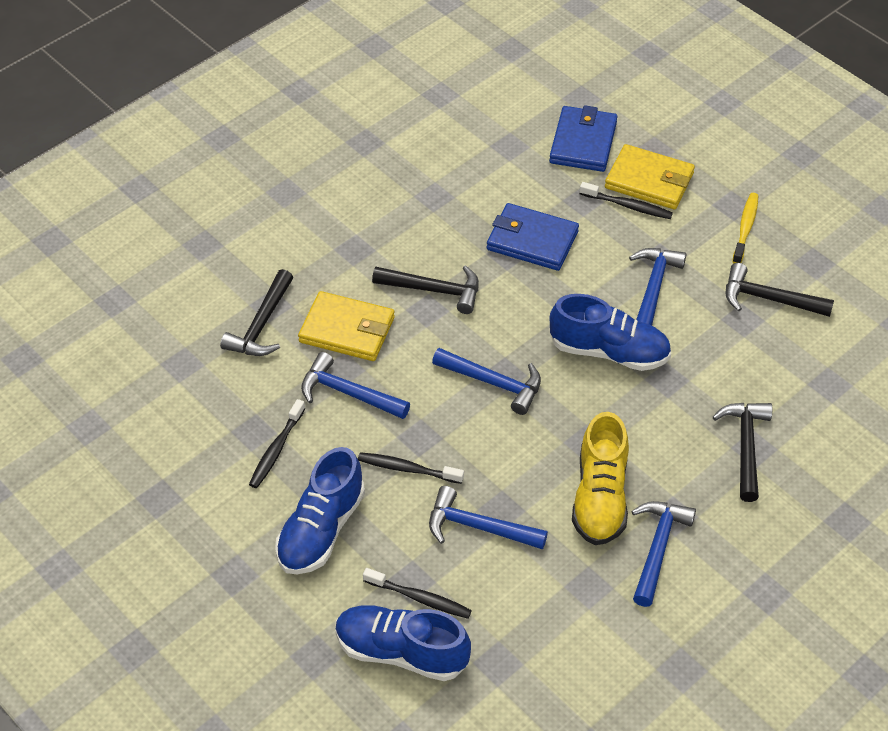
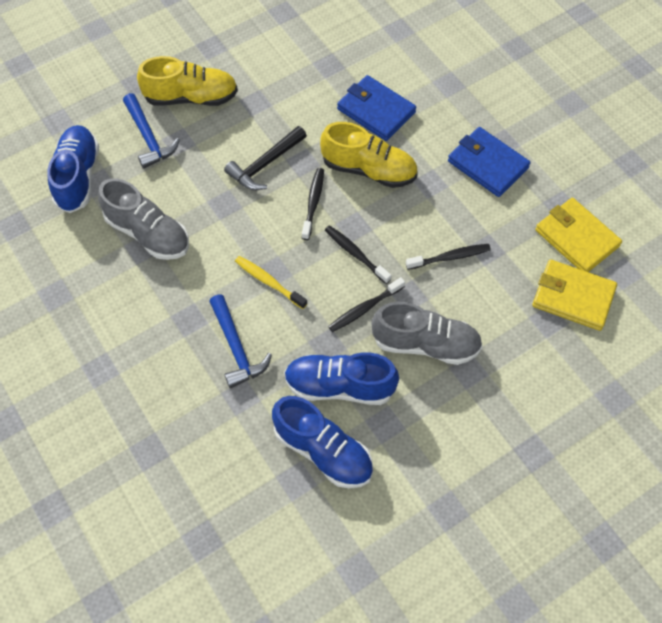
black hammer: [220,269,293,356] [372,265,479,314] [713,403,772,502] [726,263,834,317] = 4 -> [224,126,307,190] = 1
blue hammer: [301,352,410,419] [429,486,548,550] [432,348,541,415] [629,248,686,326] [631,501,696,607] = 5 -> [123,93,180,169] [209,295,272,388] = 2
grey shoe: none = 0 -> [98,178,189,260] [371,302,483,365] = 2
yellow shoe: [572,412,629,545] = 1 -> [137,56,238,106] [320,122,418,188] = 2

